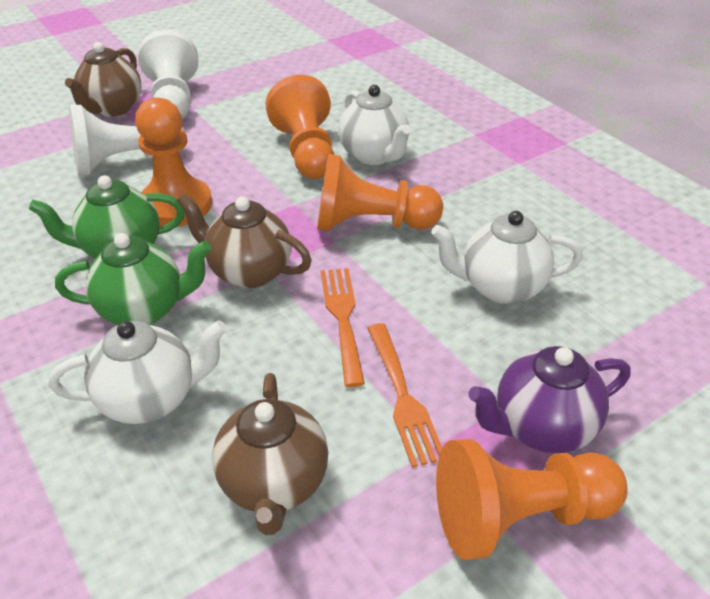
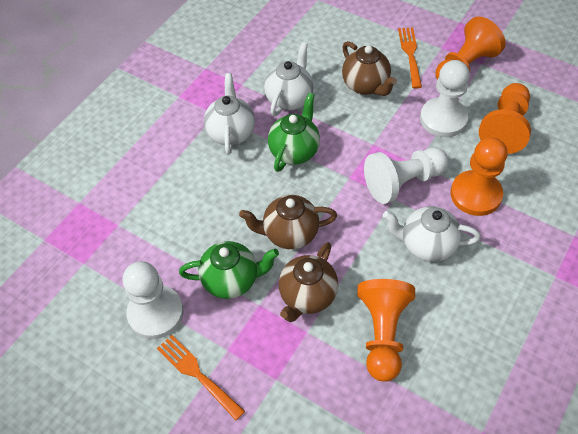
purple teapot: [468,346,630,453] = 1 -> none = 0
white pawn: [69,105,186,175] [138,30,199,119] = 2 -> [123,261,184,339] [364,147,449,204] [420,60,470,137] = 3

